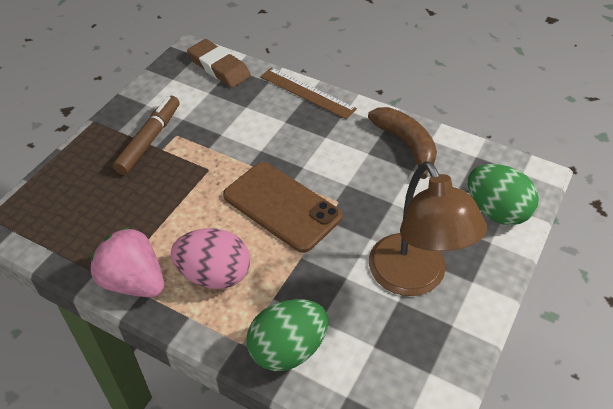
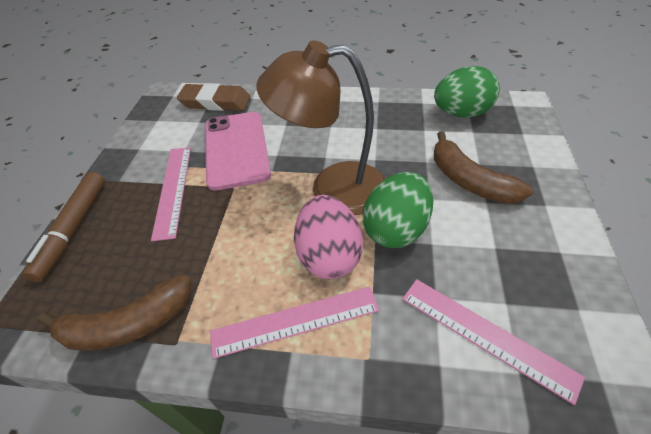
brown banana: [368,107,437,179] = 1 -> [37,275,191,351] [434,131,533,204] = 2
brown phone: [223,162,343,253] = 1 -> none = 0
brown ruler: [260,67,357,119] = 1 -> none = 0
pink phone: none = 0 -> [205,112,271,191] = 1
pink ruler: none = 0 -> [151,147,191,241] [210,286,380,359] [402,279,585,405] = 3
pink strawberry: [90,227,164,298] = 1 -> none = 0

